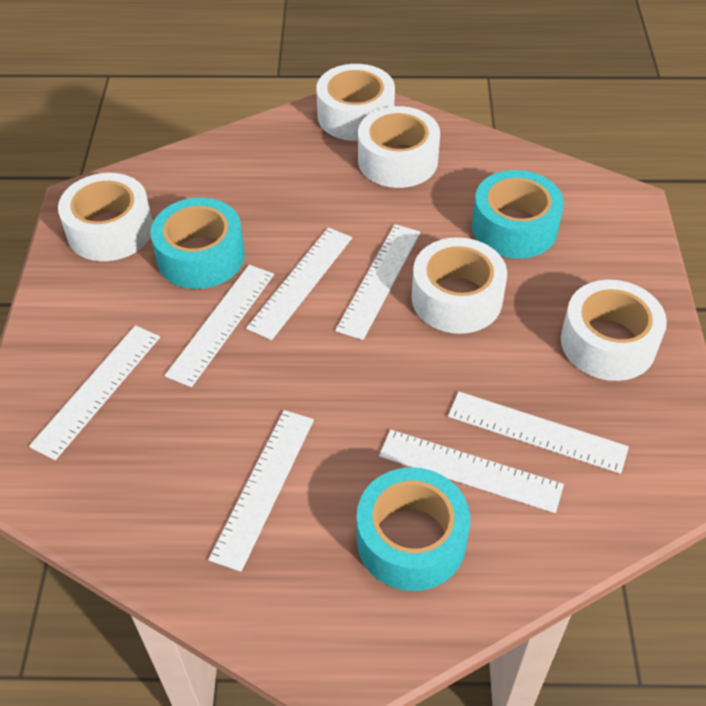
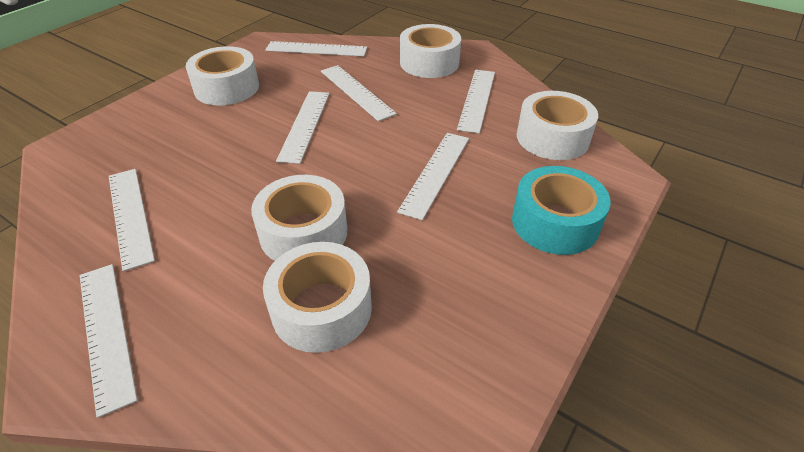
turquoise tape: [150,197,245,289] [357,467,470,591] [472,170,564,259] = 3 -> [512,166,611,255] = 1

